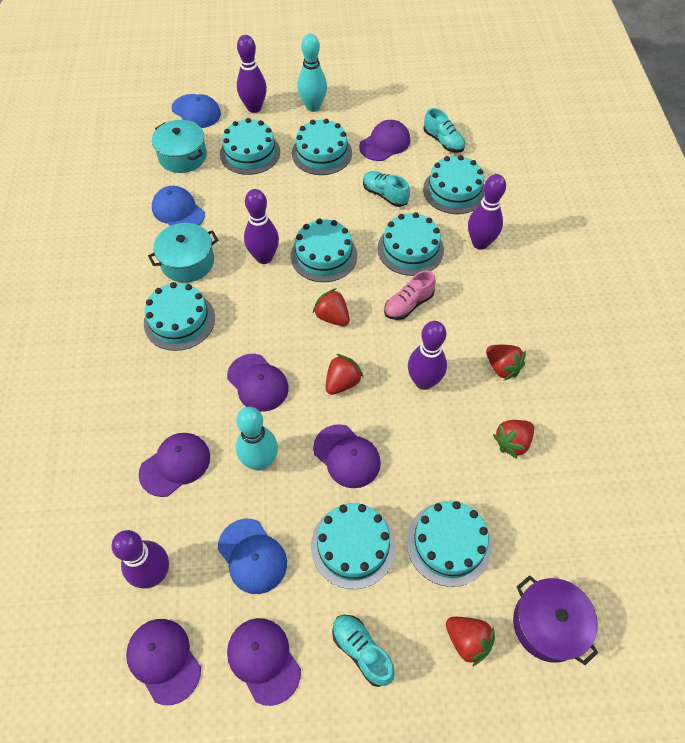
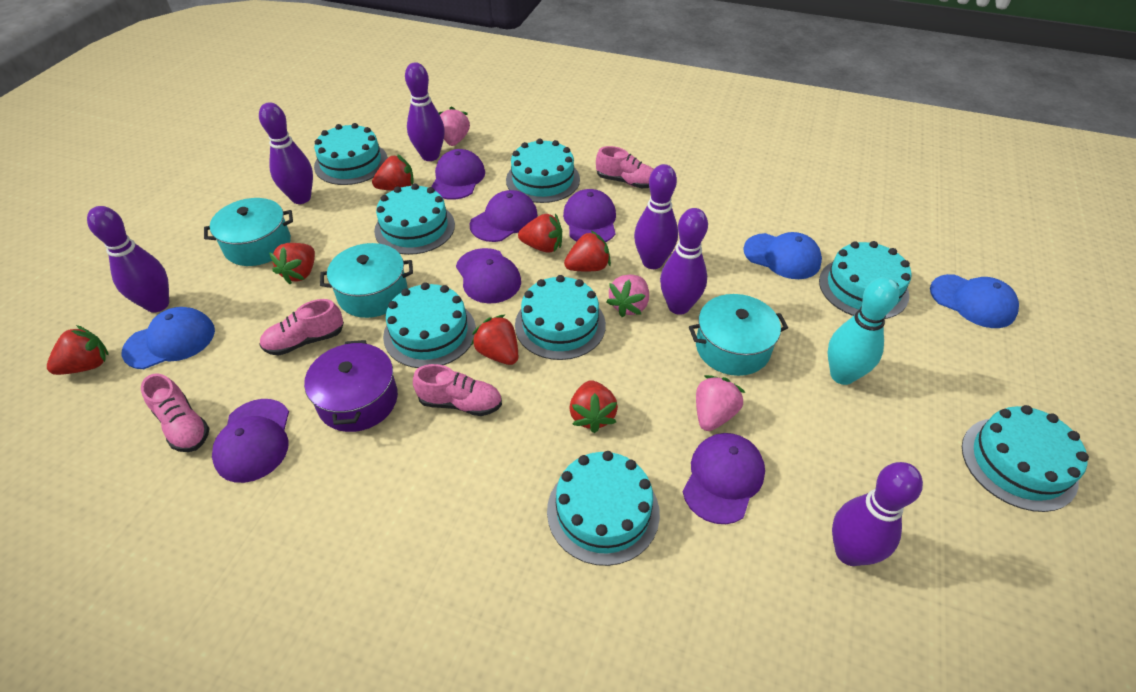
pink shoe: [384,270,436,320] = 1 -> [141,373,210,452] [259,299,344,355] [413,364,502,416] [596,146,654,188] = 4
pink strawberry: none = 0 -> [439,106,470,146] [606,275,649,317] [696,375,746,431] = 3
purple bowling pin: [111,530,169,589] [237,35,267,113] [244,189,279,264] [408,321,447,390] [468,174,506,250] = 5 -> [87,206,169,313] [259,102,313,204] [405,62,445,161] [634,164,678,269] [660,208,708,315] [832,462,923,566] = 6
red strawberry: [313,288,350,326] [325,354,364,395] [446,617,495,666] [486,345,526,380] [493,420,534,459] = 5 -> [47,325,109,375] [269,243,315,285] [372,155,414,191] [471,314,518,365] [518,214,562,253] [564,231,611,272] [569,380,618,433] = 7
turquoise bowling pin: [236,407,278,470] [297,34,327,112] = 2 -> [828,277,899,385] = 1
turquoise pot: [148,223,218,283] [152,120,207,173] = 2 -> [204,198,293,266] [320,243,413,318] [689,294,788,376] = 3
turquoise shoe: [332,615,395,687] [363,171,410,207] [423,108,465,153] = 3 -> none = 0

